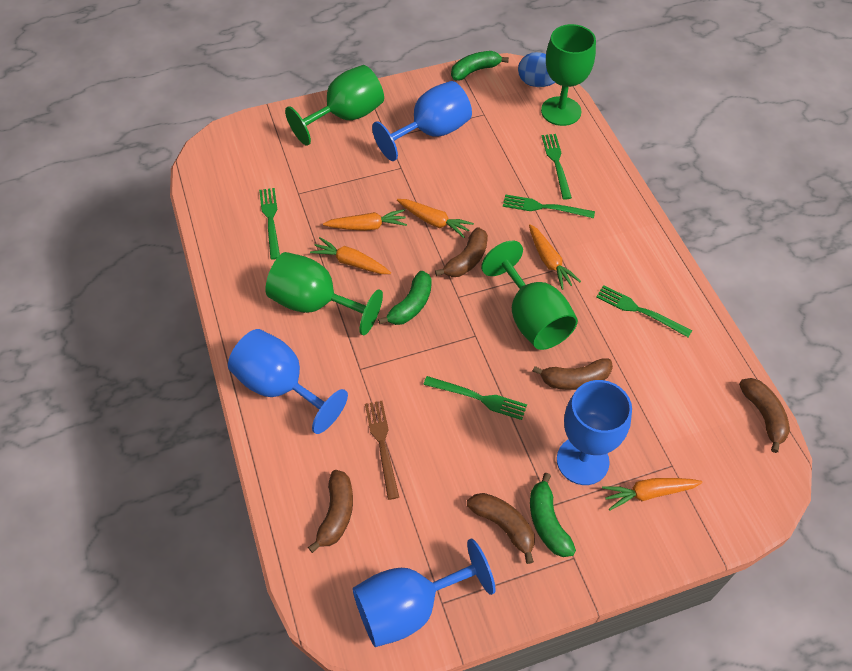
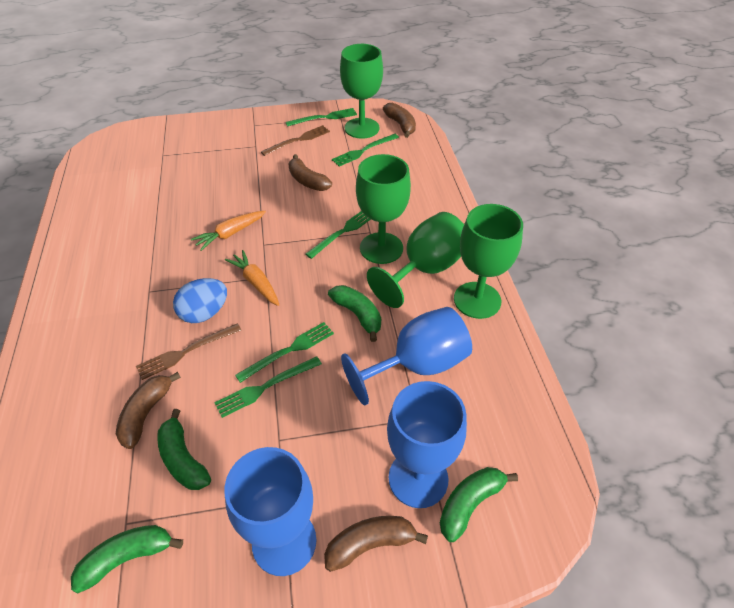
blue goblet: [228,329,348,434] [352,539,495,647] [372,81,472,161] [557,380,632,485] = 4 -> [224,447,316,576] [341,307,472,405] [387,381,467,508] = 3
brown banana: [308,470,353,553] [435,227,488,277] [467,493,535,564] [533,358,613,390] [739,378,790,453] = 5 -> [116,372,181,449] [288,154,332,191] [324,516,428,572] [383,102,416,138] = 4
brown fork: [365,401,399,500] = 1 -> [136,323,242,380] [261,125,330,156] = 2
green banana: [378,271,432,325] [451,51,509,80] [530,473,576,557] = 3 -> [71,525,183,593] [157,409,211,490] [328,285,381,342] [440,467,518,542] = 4
orange carrot: [310,237,391,274] [323,209,407,231] [397,199,474,238] [529,224,581,290] [602,478,703,510] = 5 -> [191,211,266,251] [225,250,279,306] = 2

